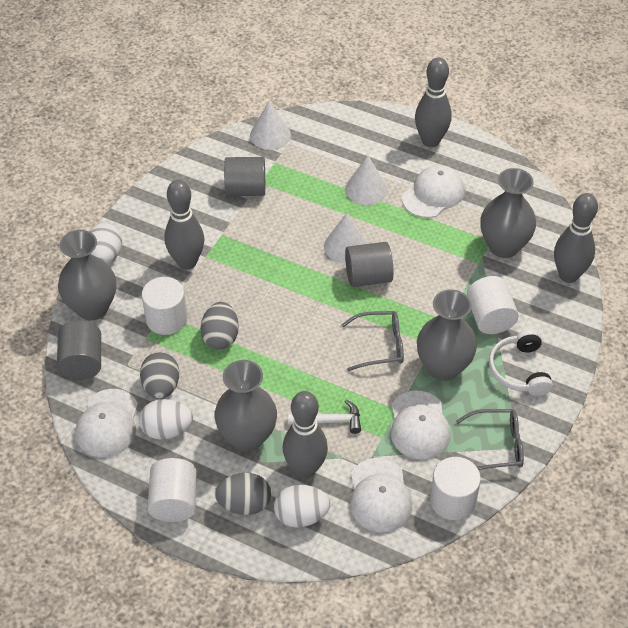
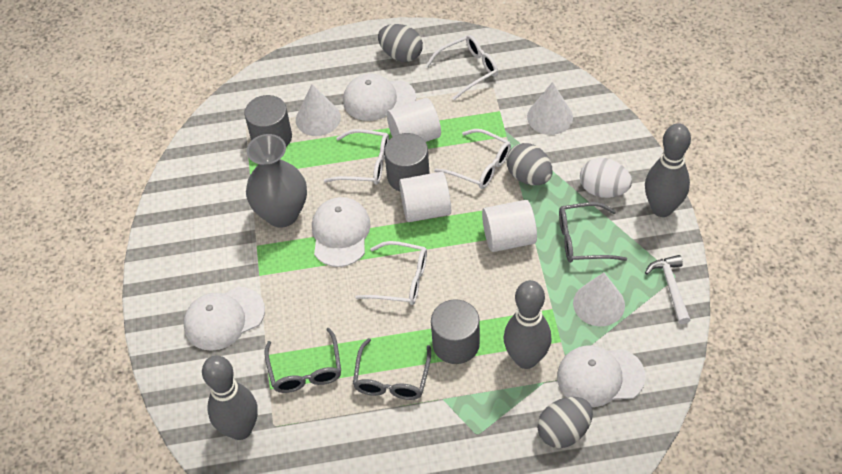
grey bowling pin: [164,180,204,270] [283,391,328,478] [415,57,452,147] [554,193,598,283] = 4 -> [202,355,258,440] [504,280,552,369] [645,123,691,217] = 3
grey glasses: [341,311,404,371] [456,409,524,470] = 2 -> [265,328,341,393] [353,338,431,400] [559,202,627,263] = 3
grey vase: [58,230,116,320] [214,360,277,452] [417,290,477,381] [480,168,536,258] = 4 -> [246,134,307,228] = 1
white cylinder: [142,277,187,335] [148,458,197,522] [430,457,481,520] [467,276,519,334] = 4 -> [387,98,441,142] [399,172,451,222] [482,200,537,252] = 3
white egg: [89,223,122,264] [139,399,193,440] [274,485,330,528] = 3 -> [580,158,632,198] = 1
white glasses: none = 0 -> [324,129,389,185] [355,241,427,305] [426,35,498,100] [434,129,511,189] = 4
white headphones: [489,329,553,396] = 1 -> none = 0

